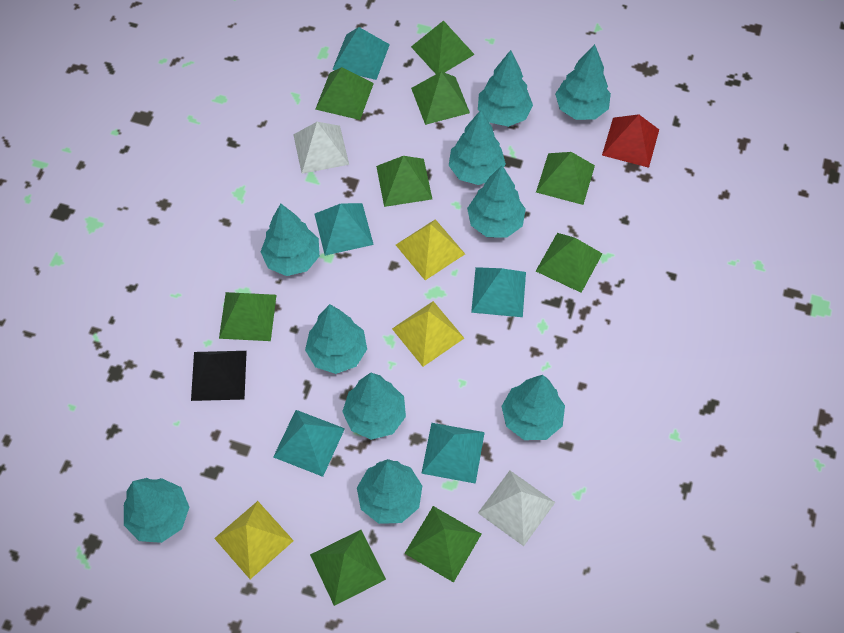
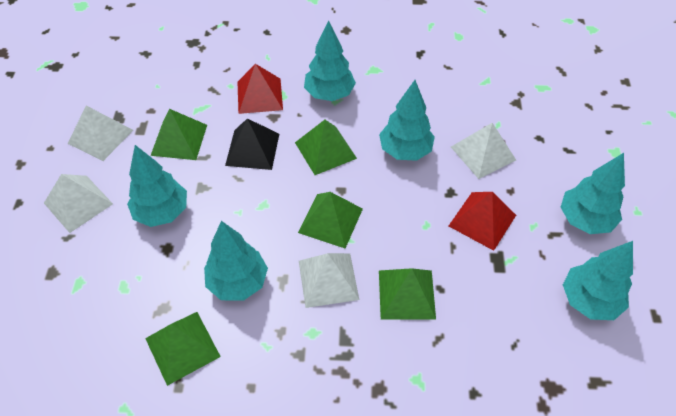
green pyramid: [219,292,276,341] [310,530,386,606] [315,67,374,120] [376,156,432,207] [404,506,481,583] [411,20,475,74] [411,72,470,125] [536,152,595,205] [536,233,603,293] = 9 -> [145,312,221,386] [150,109,207,160] [295,120,357,175] [298,192,363,248] [379,268,436,319] = 5
red pyramid: [602,114,659,168] = 1 -> [238,64,283,114] [449,192,516,251] = 2
turquoise pyramid: [273,410,345,477] [314,203,374,256] [332,27,390,80] [421,423,485,484] [471,267,526,317] = 5 -> none = 0
turquoise tree: [124,478,189,543] [261,204,320,276] [305,304,367,374] [342,373,406,440] [357,459,422,524] [449,110,506,185] [467,165,526,238] [478,50,533,127] [502,375,565,440] [555,44,611,120] = 10 -> [127,145,187,227] [204,221,268,301] [304,20,356,101] [379,80,435,161] [560,153,625,234] [563,241,633,320] = 6
white pyramid: [293,122,349,174] [478,471,555,546] = 2 -> [44,174,113,233] [67,106,133,161] [299,253,359,308] [451,123,516,179] = 4
yellow pyramid: [214,501,294,579] [392,301,464,367] [396,219,465,280] = 3 -> none = 0

